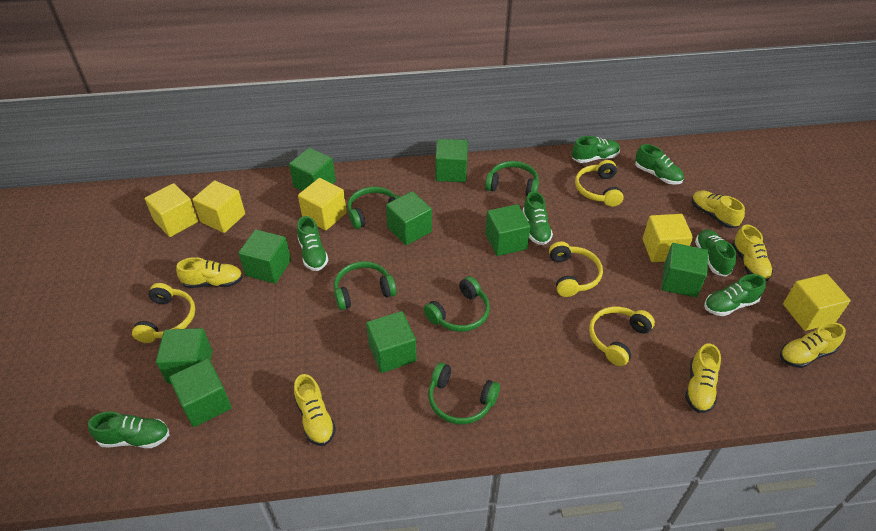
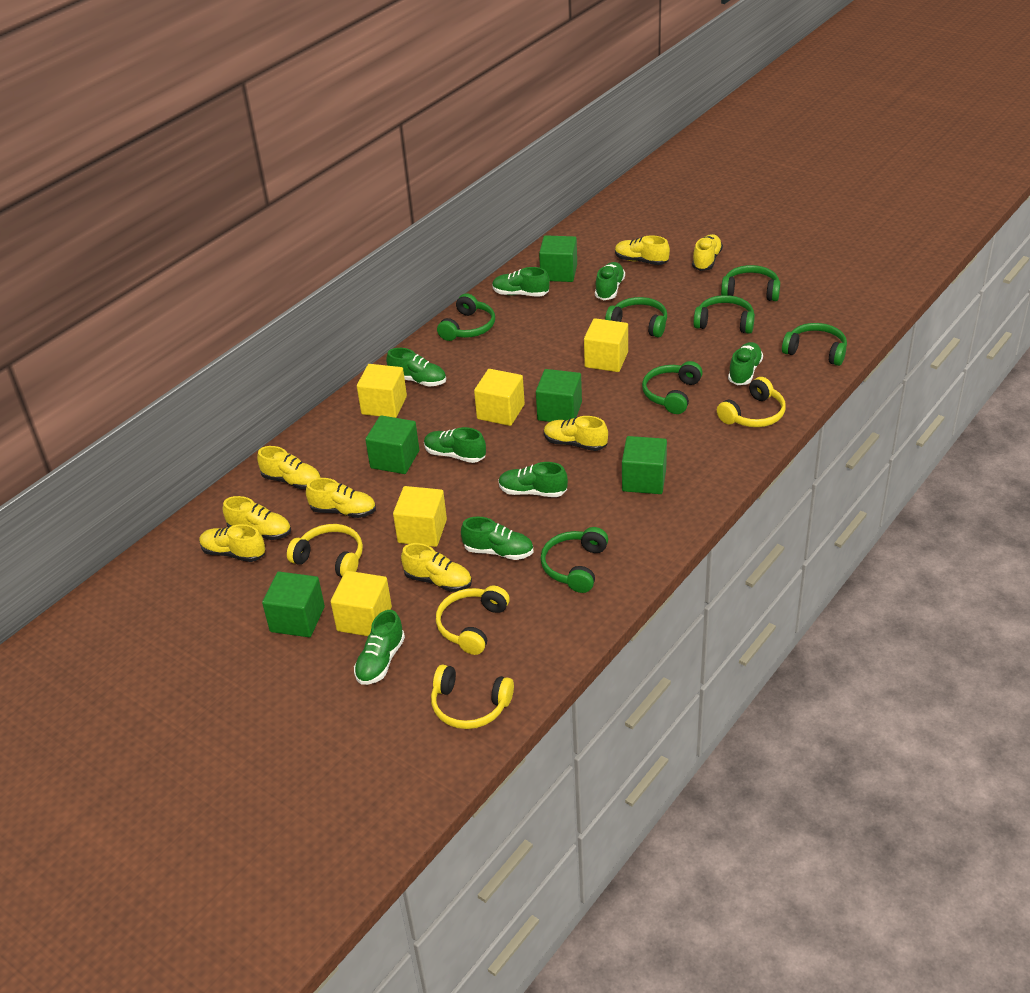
green cube: [156,328,212,384] [169,359,232,427] [238,229,291,284] [289,148,336,191] [366,311,417,373] [386,191,432,245] [435,139,468,182] [485,204,531,256] [661,243,708,297] = 9 -> [262,572,325,637] [365,415,419,474] [536,369,582,422] [539,235,577,282] [622,436,667,494] = 5
green headphones: [334,261,397,310] [347,187,400,229] [424,276,490,332] [428,362,500,424] [485,161,539,197] = 5 -> [437,293,495,341] [540,527,608,593] [605,297,667,338] [642,361,703,414] [694,295,755,334] [721,265,780,301] [782,323,847,366] = 7
green shoe: [88,411,169,448] [297,216,328,271] [523,191,553,245] [572,136,620,163] [635,144,684,184] [695,229,737,277] [704,274,766,316] = 7 -> [354,610,405,685] [386,348,446,387] [424,427,486,463] [461,517,534,560] [492,267,549,297] [498,462,568,497] [595,262,625,300] [728,342,763,385] = 8
yellow shoe: [176,257,243,288] [294,374,336,446] [685,343,721,413] [692,191,745,228] [732,224,773,281] [780,322,846,368] = 6 -> [199,524,265,562] [223,496,291,540] [257,446,321,490] [306,478,376,518] [401,543,472,592] [544,416,608,451] [615,235,670,265] [692,234,723,271] = 8

